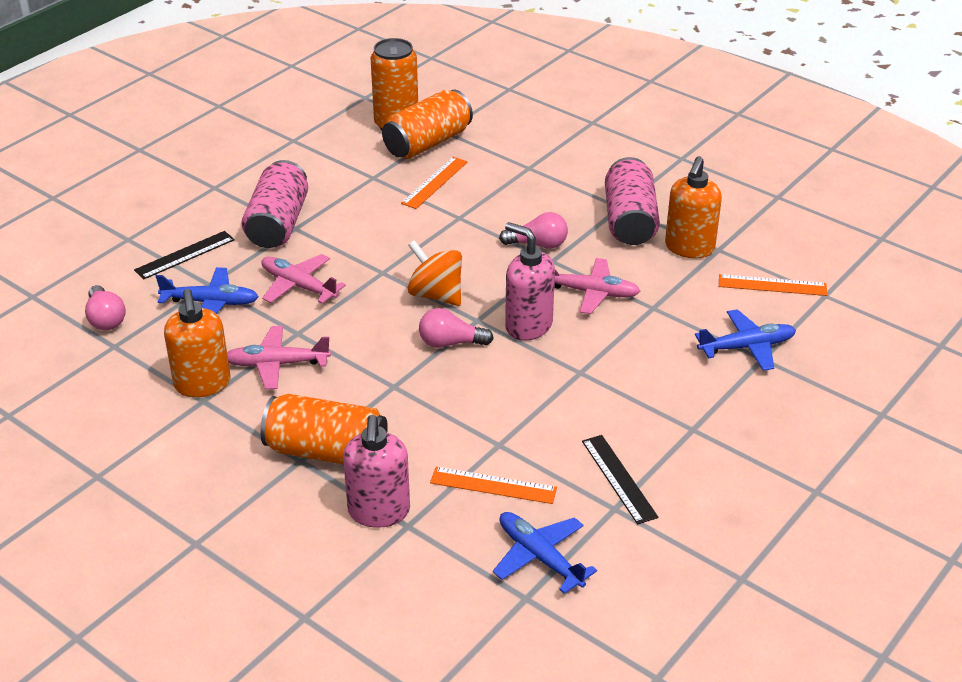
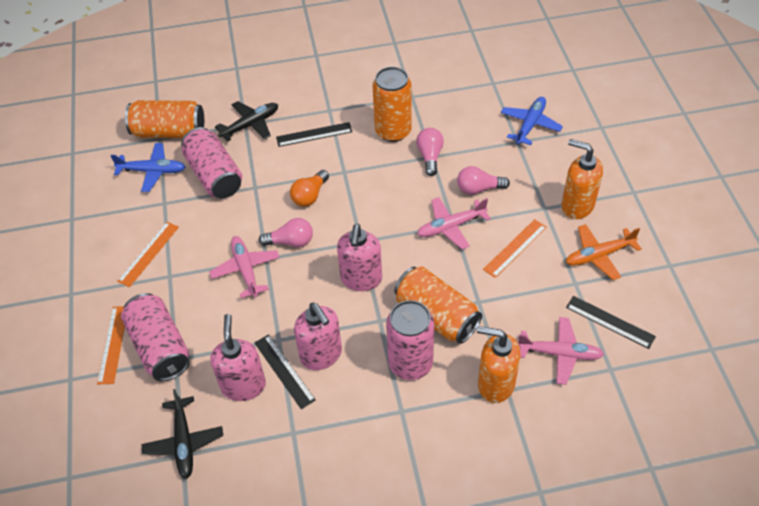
black plane: none = 0 -> [141,389,223,479] [215,101,278,142] = 2
black ruler: [134,231,235,279] [582,435,658,524] = 2 -> [255,335,316,409] [276,122,352,147] [566,296,656,349] = 3
blue plane: [156,267,259,314] [493,512,597,594] [695,309,796,371] = 3 -> [110,143,185,192] [501,97,563,145] = 2
orange light bulb: none = 0 -> [290,170,329,207] = 1
orange plane: none = 0 -> [566,224,641,280] = 1
orange spinning top: [408,240,462,306] = 1 -> none = 0
pink can: [242,160,308,248] [605,157,660,245] = 2 -> [121,293,190,381] [181,127,242,198] [386,300,434,380] = 3
pink soap dispenser: [343,415,410,528] [505,222,555,340] = 2 -> [210,314,266,401] [294,303,342,370] [337,224,382,291] = 3

